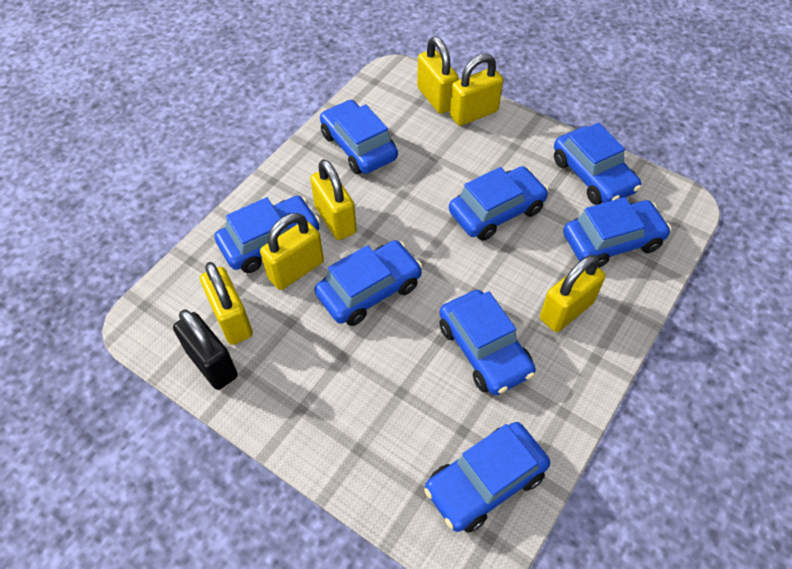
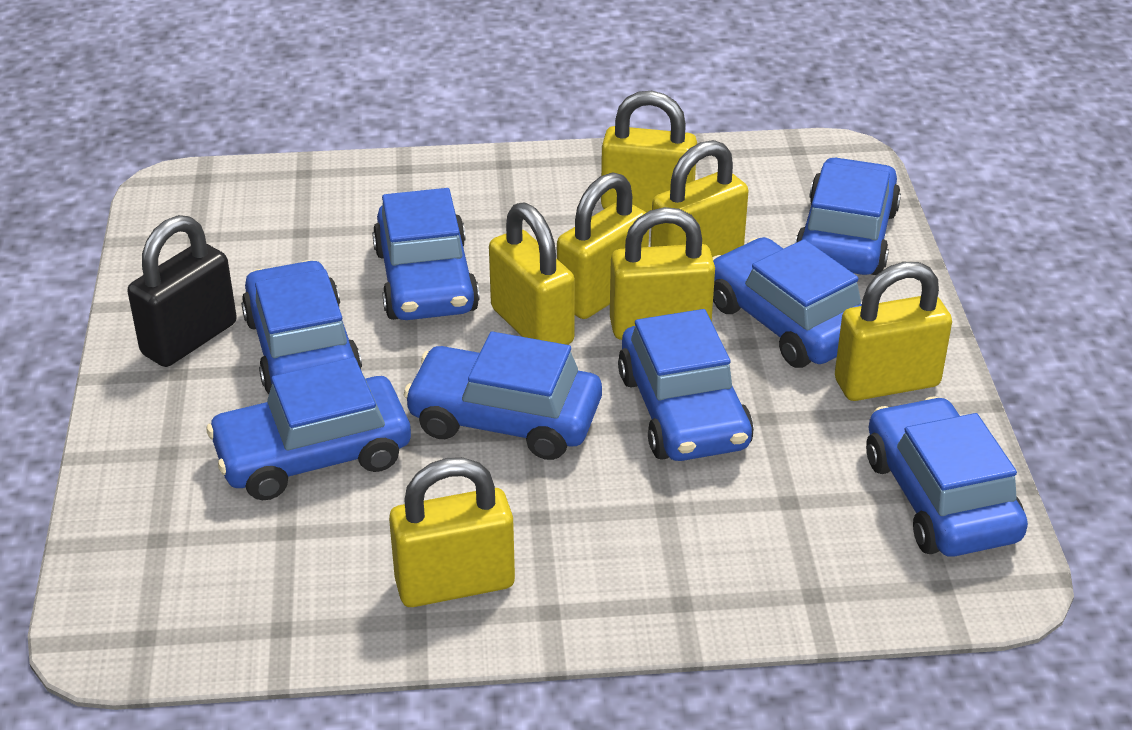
yellow padlock: [200,262,253,345] [260,213,324,290] [310,159,357,240] [417,37,459,114] [450,54,503,126] [540,255,605,332] = 6 -> [389,457,515,607] [489,202,575,345] [557,172,649,319] [601,91,697,213] [610,207,715,340] [651,140,749,258] [835,262,952,401] = 7

